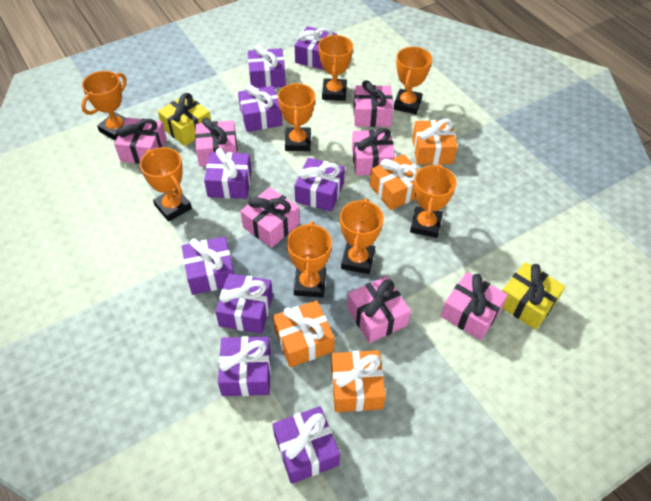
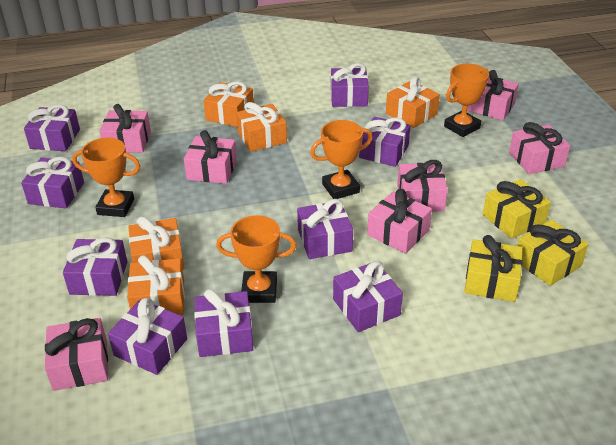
orange gift: [273,300,335,367] [331,350,386,412] [370,154,419,210] [412,119,458,165] = 4 -> [127,255,185,315] [128,217,184,270] [203,81,254,127] [236,102,287,152] [386,77,440,128] = 5
orange trophy: [81,71,127,141] [140,147,192,222] [278,83,315,151] [287,221,332,298] [318,35,353,101] [340,198,384,274] [393,47,432,114] [410,164,457,238] = 8 -> [72,138,140,217] [216,215,296,303] [310,120,372,199] [444,64,489,137] = 4
yellow gift: [158,93,211,146] [502,262,566,330] = 2 -> [465,235,523,302] [483,179,551,239] [517,219,589,286] = 3

